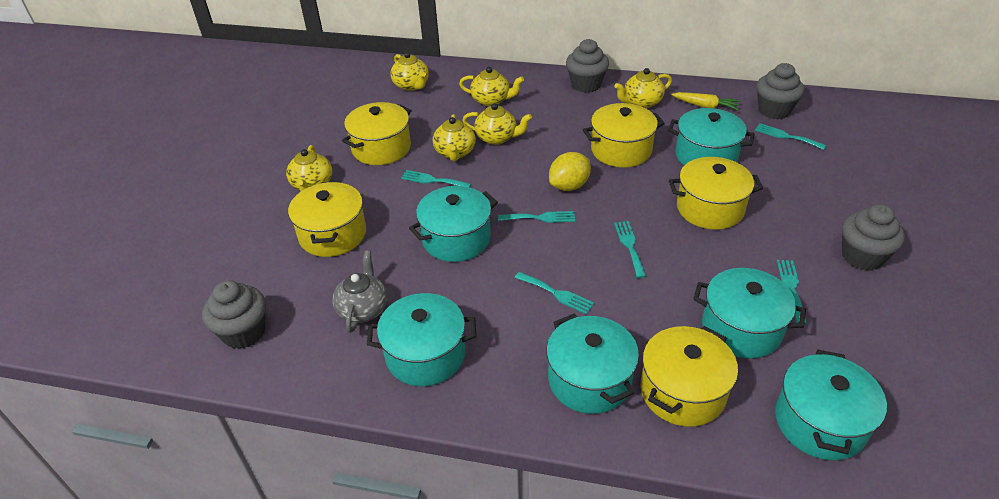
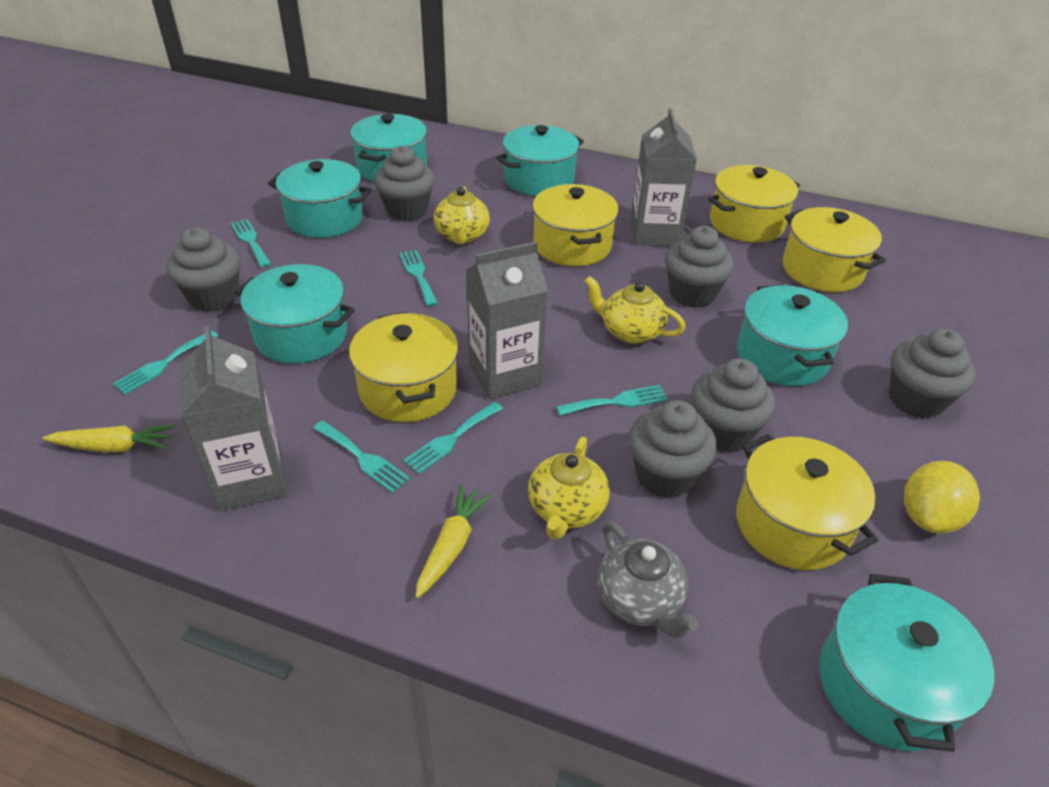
grey carton: none = 0 -> [179,326,288,511] [466,242,548,399] [631,108,697,246] = 3
grey cupcake: [202,280,266,349] [566,39,609,93] [756,63,804,119] [842,204,905,271] = 4 -> [167,227,241,312] [374,145,435,221] [628,400,717,498] [665,226,734,308] [691,358,776,453] [889,328,976,419] = 6
yellow carrot: [672,92,740,110] = 1 -> [43,425,176,453] [415,484,492,598] = 2
yellow teapot: [286,145,332,191] [390,52,429,91] [433,114,476,161] [459,67,524,106] [462,103,532,145] [614,68,672,108] = 6 -> [434,186,490,244] [528,437,610,540] [584,276,686,344] = 3

